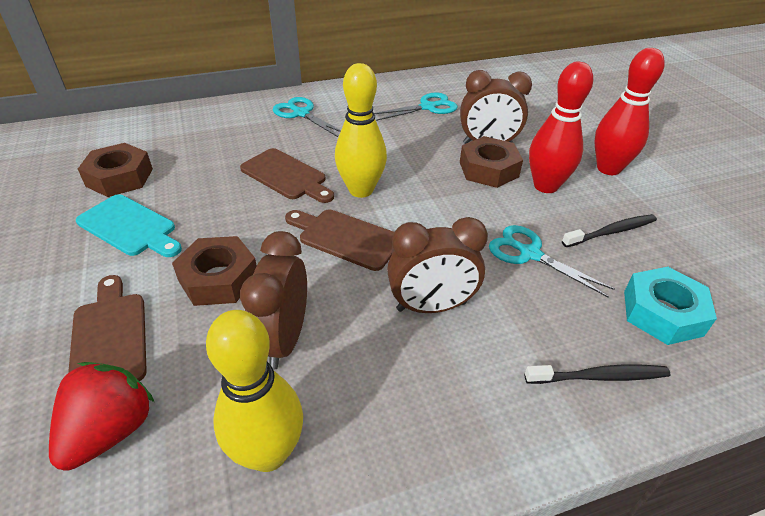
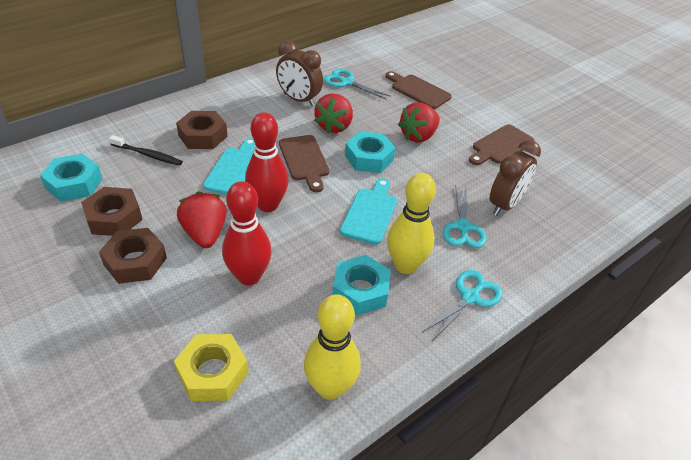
black toothbrush: [524,364,671,384] [562,214,657,247] = 2 -> [109,135,183,166] = 1
brown clock: [240,231,307,370] [387,217,488,313] [460,70,532,144] = 3 -> [276,41,323,106] [490,140,541,216] = 2
red strawberry: [49,362,154,471] = 1 -> [177,191,227,248] [314,93,353,134] [398,102,440,142] = 3
turquoise cutting board: [76,194,182,257] = 1 -> [203,138,255,195] [340,178,397,245] = 2
turquoise nut: [624,267,717,345] = 1 -> [40,154,103,201] [332,255,391,315] [345,131,395,173] = 3
yellow nut: none = 0 -> [174,334,249,401] = 1

